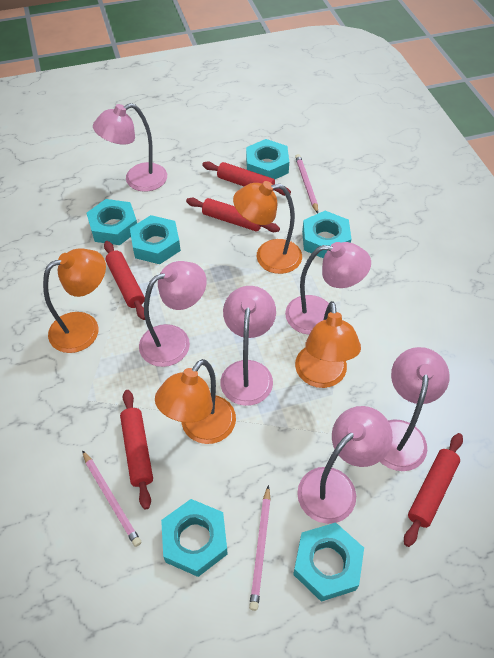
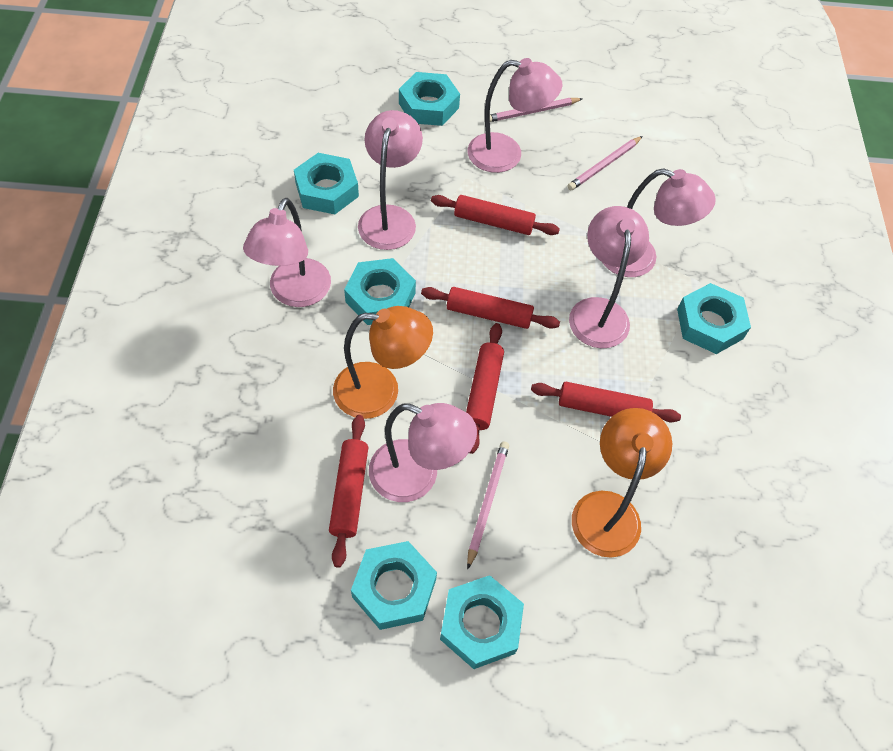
orange lamp: [43,248,106,353] [155,359,236,444] [233,181,302,274] [295,301,361,388] = 4 -> [333,306,433,419] [572,408,672,558] = 2

